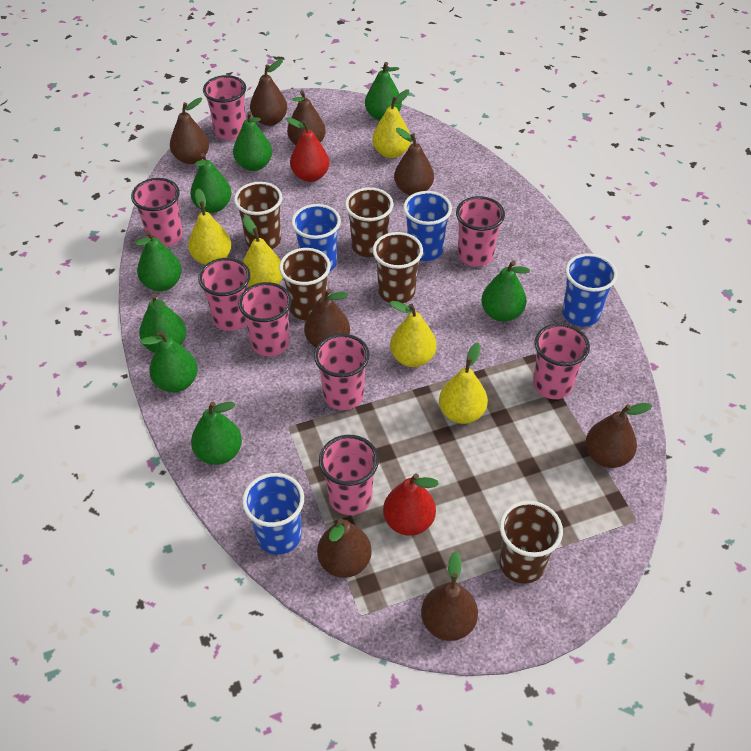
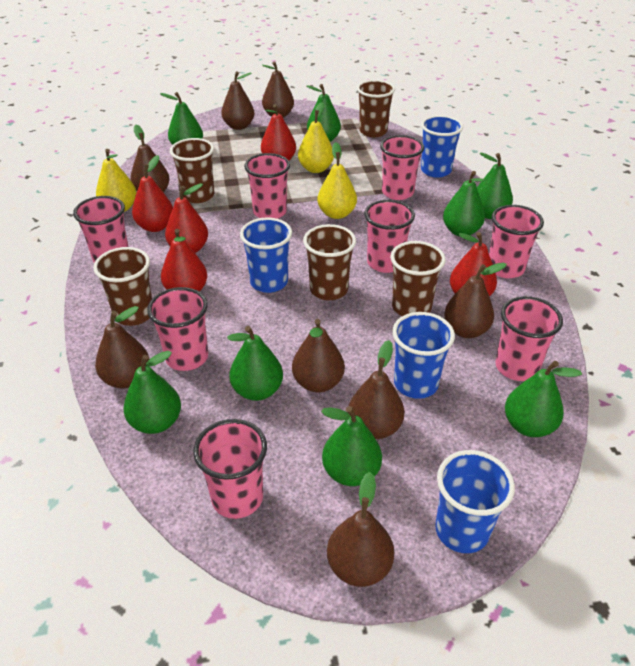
red pear: [286,117,330,182] [383,474,439,536] = 2 -> [132,155,173,232] [161,229,207,292] [165,183,208,253] [261,104,296,160] [450,232,497,297] = 5
yellow pear: [188,189,231,265] [243,216,283,287] [372,90,411,158] [389,301,436,367] [439,343,488,424] = 5 -> [96,149,137,212] [298,102,334,173] [317,142,357,219] = 3

